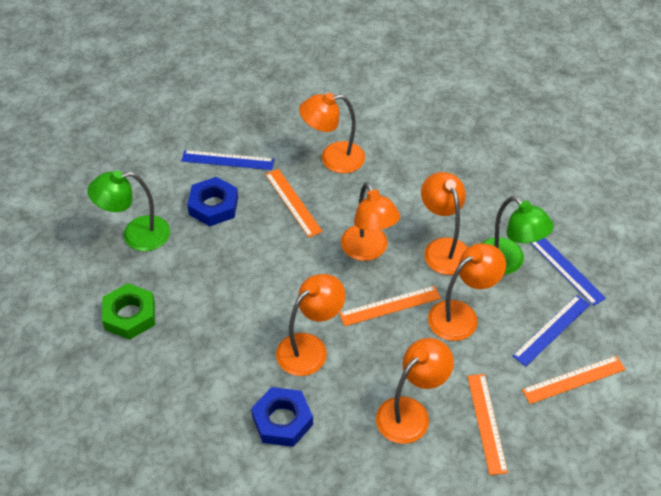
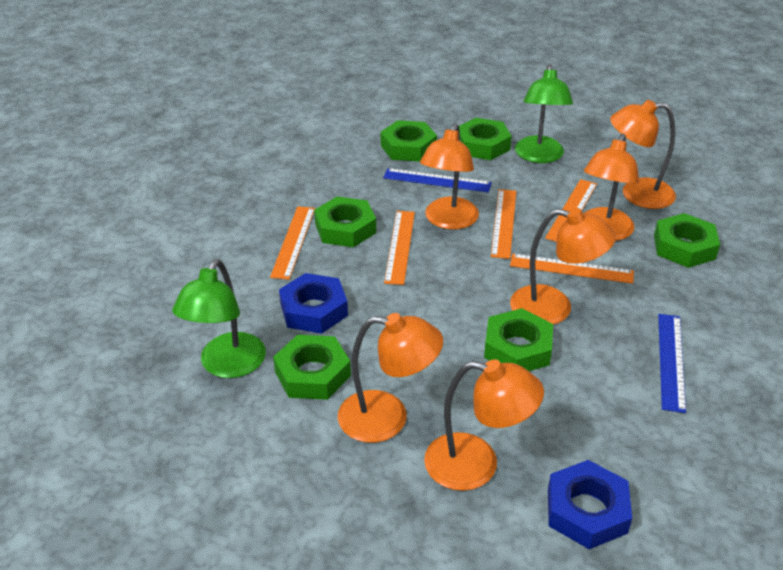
blue ruler: [181,150,274,170] [512,295,590,367] [531,238,606,306] = 3 -> [383,168,492,193] [658,314,686,413] = 2
green nut: [102,283,155,340] = 1 -> [273,335,351,400] [314,196,376,247] [381,120,437,162] [459,118,512,160] [484,308,553,371] [654,213,720,268] = 6
orange ruler: [265,169,323,238] [339,286,441,326] [467,374,508,475] [522,356,626,404] = 4 -> [270,206,315,280] [384,211,415,285] [491,189,516,259] [510,254,634,284] [545,179,597,242] = 5

